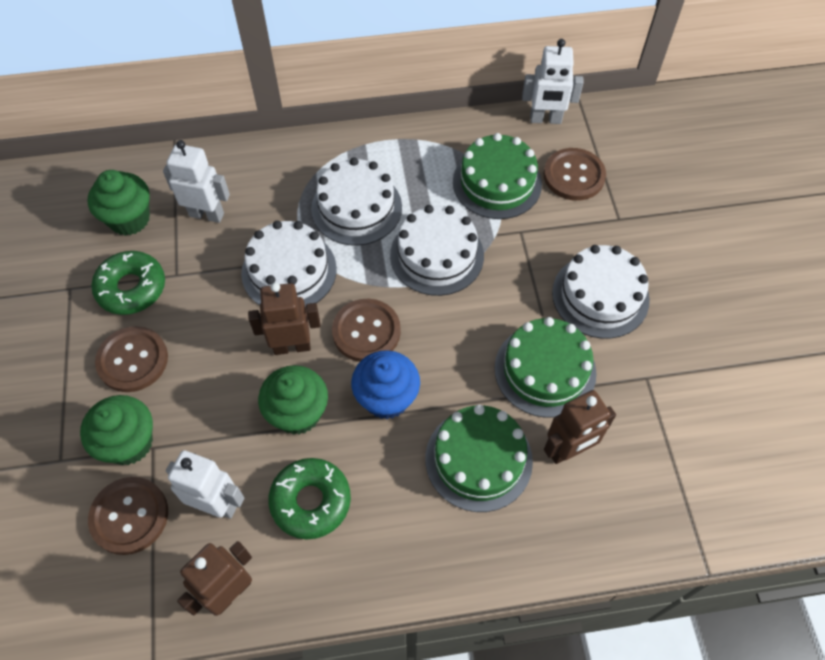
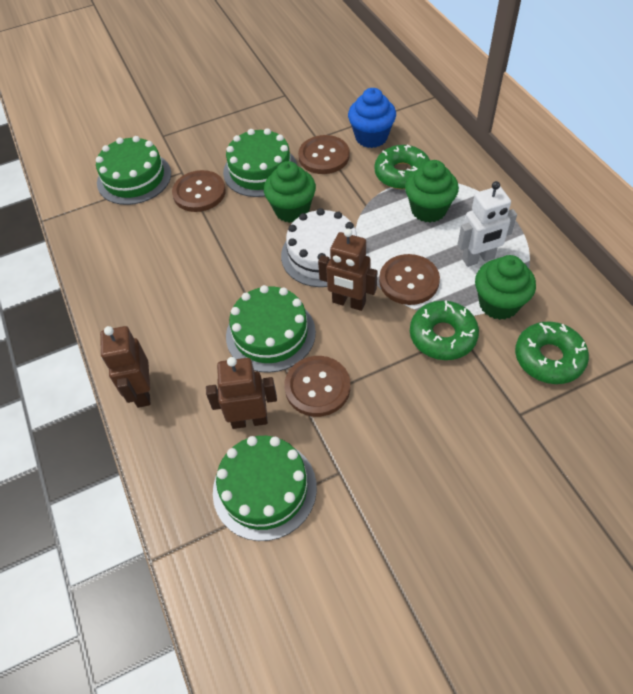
green cake: [426,405,533,512] [453,133,542,219] [495,317,597,418] = 3 -> [96,136,171,205] [213,436,317,541] [223,128,298,197] [226,285,316,373] = 4
green donut: [92,251,165,315] [268,458,351,539] = 2 -> [375,144,430,189] [410,300,479,360] [515,321,589,384] = 3
white cake: [241,221,337,307] [311,157,402,246] [390,205,484,296] [552,245,650,339] = 4 -> [281,208,357,287] = 1
white robot: [163,140,230,223] [166,450,244,519] [522,39,584,124] = 3 -> [458,181,517,267] = 1

